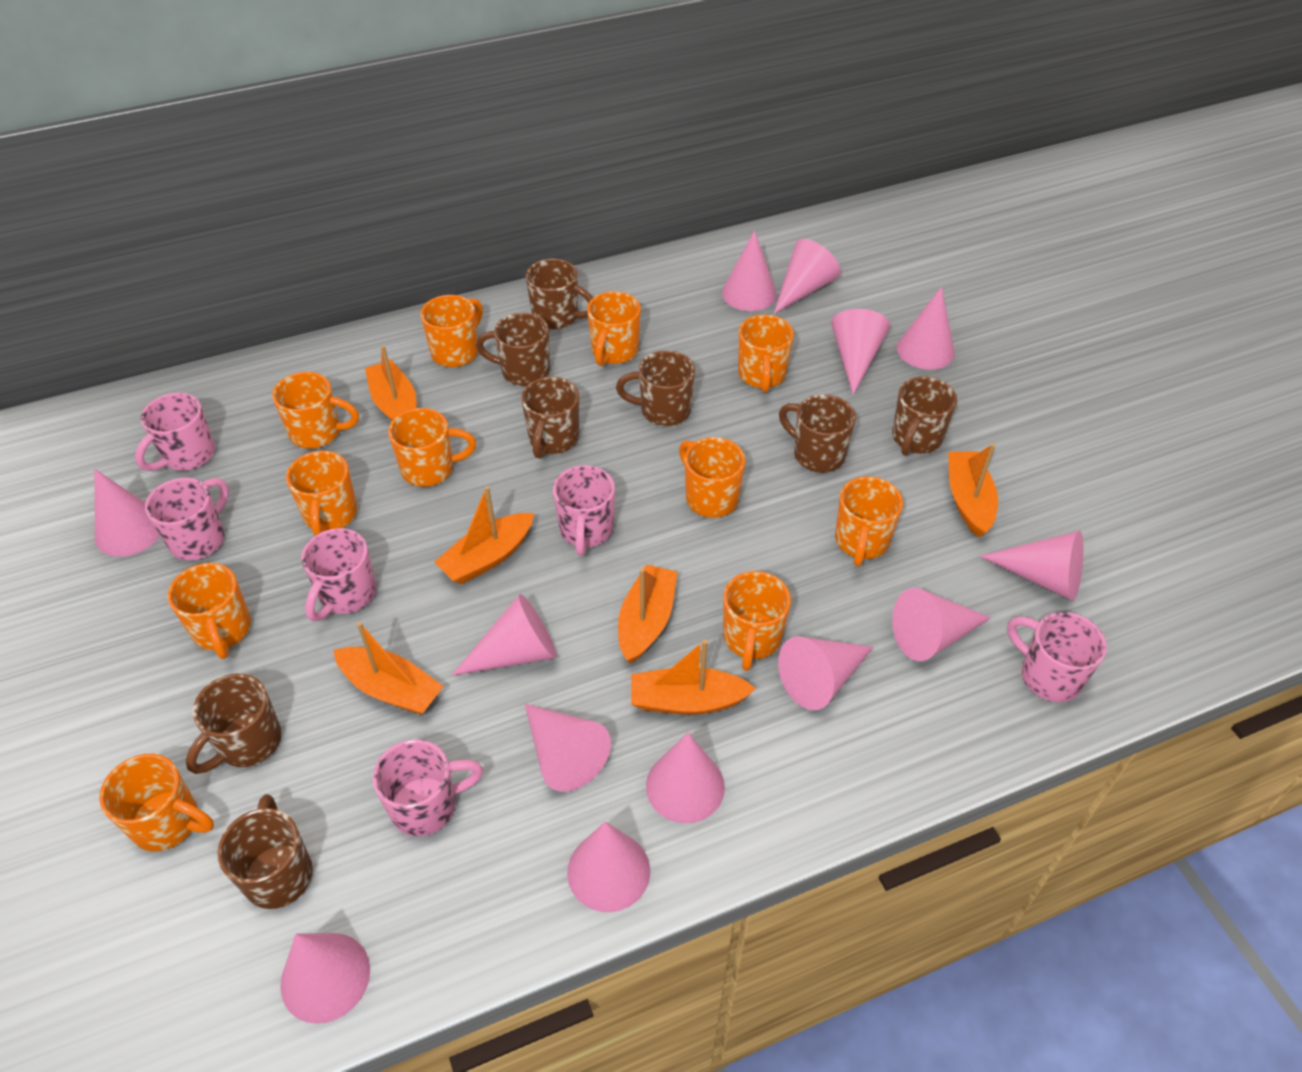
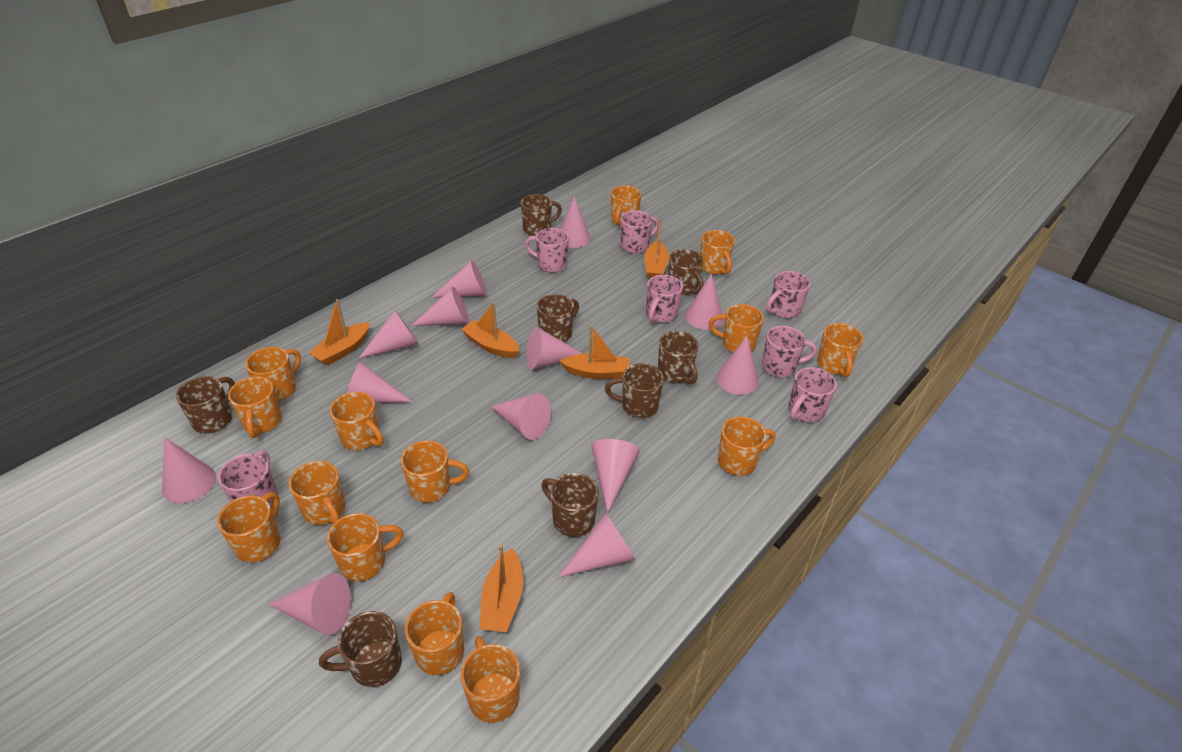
orange boat: [333,622,443,715] [365,345,417,421] [434,486,534,584] [618,564,677,663] [631,640,756,715] [948,444,998,537] = 6 -> [309,299,370,365] [461,302,519,358] [479,545,523,632] [560,325,630,379] [644,219,669,279] = 5
orange mug: [99,754,214,851] [167,563,251,659] [272,372,359,448] [286,451,357,536] [388,408,476,487] [420,295,483,367] [587,291,641,366] [679,437,745,518] [723,571,791,671] [738,315,794,392] [835,476,903,567] = 11 -> [217,492,280,562] [228,376,282,438] [245,347,301,401] [289,461,346,525] [327,513,403,581] [330,392,384,450] [401,440,469,502] [405,592,464,675] [461,636,520,723] [611,186,641,226] [700,230,735,274] [708,304,764,352] [718,417,776,476] [817,323,863,377] = 14
pink mug: [135,393,215,471] [145,477,229,560] [301,528,376,621] [373,739,483,836] [553,465,615,556] [1007,612,1107,702] = 6 -> [218,451,278,508] [525,228,569,272] [621,210,659,253] [646,275,683,323] [762,326,817,377] [766,271,810,318] [789,367,837,422] = 7

